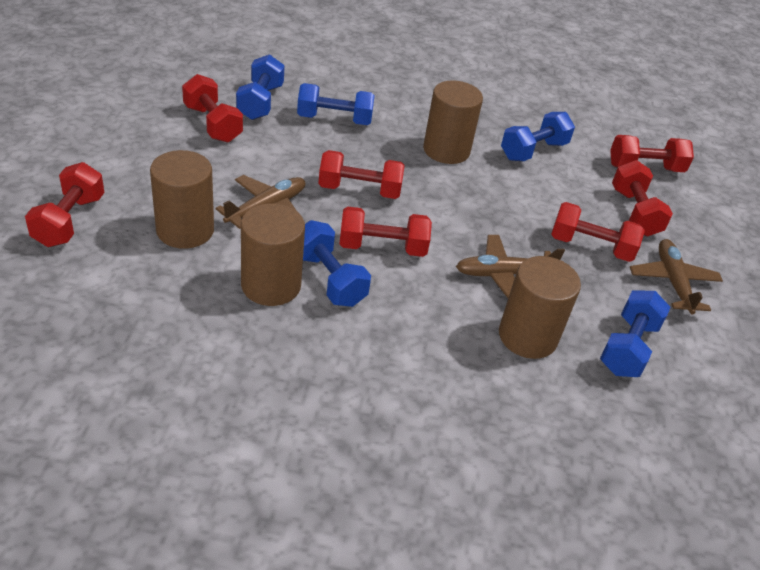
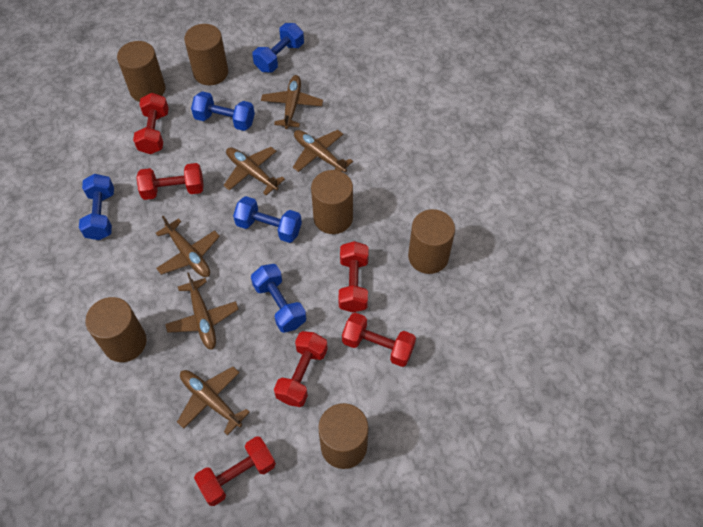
brown cylinder: [150,150,214,249] [241,203,305,306] [423,80,483,164] [499,256,581,359] = 4 -> [85,297,147,362] [117,41,165,102] [184,24,228,85] [311,170,353,234] [318,403,369,469] [408,209,455,274] = 6
brown plane: [216,175,305,229] [456,235,565,298] [630,239,723,315] = 3 -> [156,216,220,277] [165,272,238,350] [177,367,250,435] [224,147,285,195] [261,75,323,129] [293,130,353,172] = 6
red dumbbell: [25,162,104,247] [182,74,243,143] [318,150,405,199] [339,207,432,257] [551,202,645,262] [610,135,694,172] [612,160,673,236] = 7 -> [133,93,169,154] [136,163,204,200] [194,436,276,506] [274,331,328,407] [338,241,368,312] [342,312,416,367] = 6

